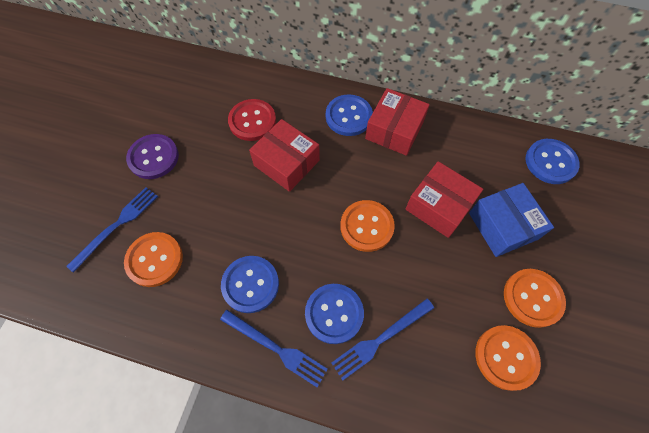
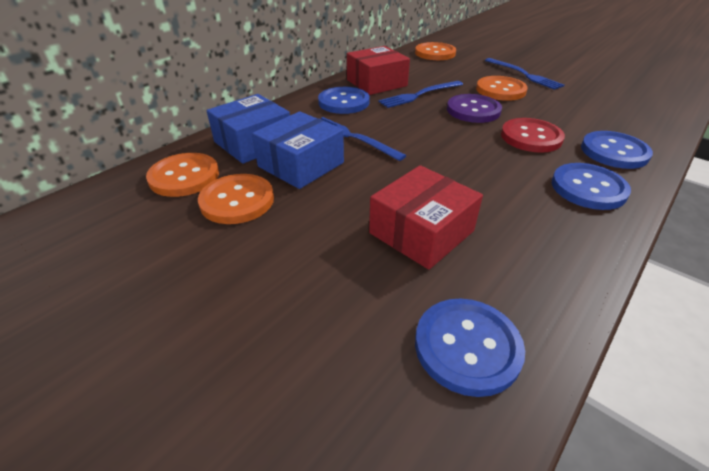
blue box: [469,183,554,257] = 1 -> [206,94,290,164] [252,111,344,189] = 2
red box: [249,119,320,192] [365,88,430,156] [405,161,483,238] = 3 -> [347,46,410,95] [369,165,483,270] = 2

